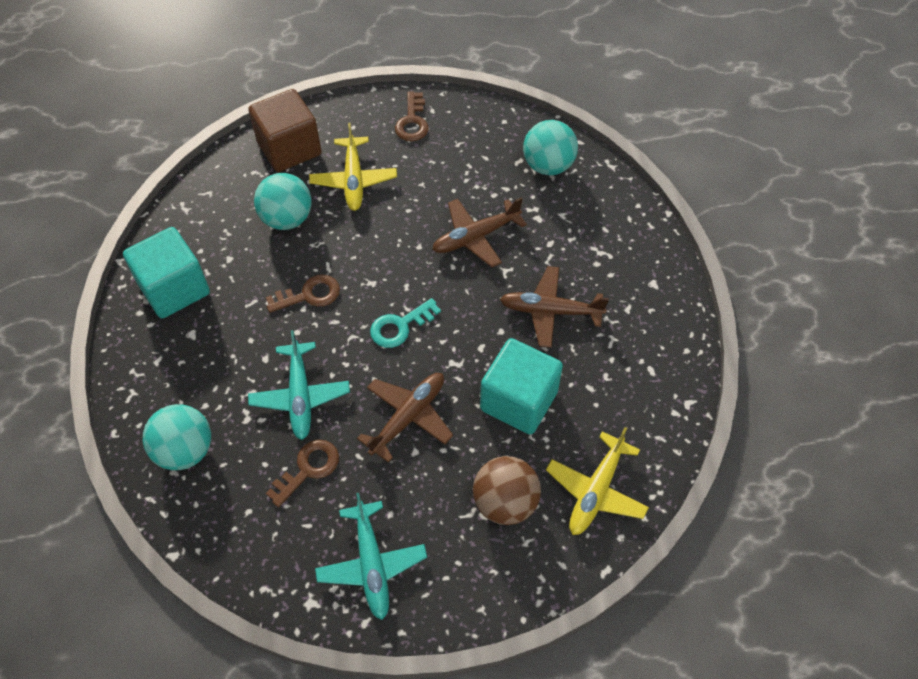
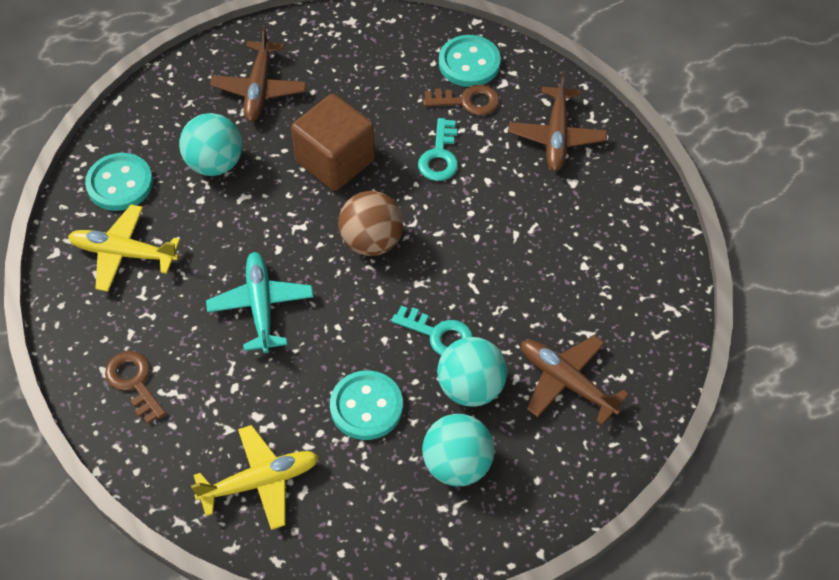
brown key: [266,274,340,313] [266,440,339,507] [395,91,429,141] = 3 -> [105,351,166,424] [423,85,499,115] = 2
turquoise button: none = 0 -> [85,153,153,211] [330,370,403,440] [439,35,501,87] = 3
turquoise cube: [123,227,210,318] [480,338,563,435] = 2 -> none = 0
turquoise key: [370,298,441,348] = 1 -> [392,306,473,356] [418,118,458,181] = 2
turquoise plane: [248,330,350,440] [315,493,427,620] = 2 -> [206,252,313,353] = 1

